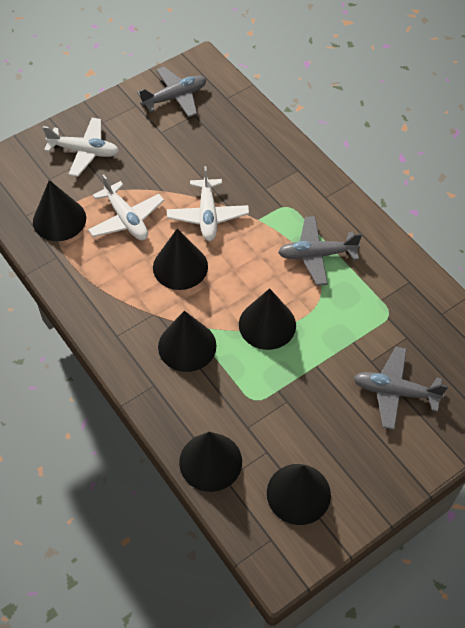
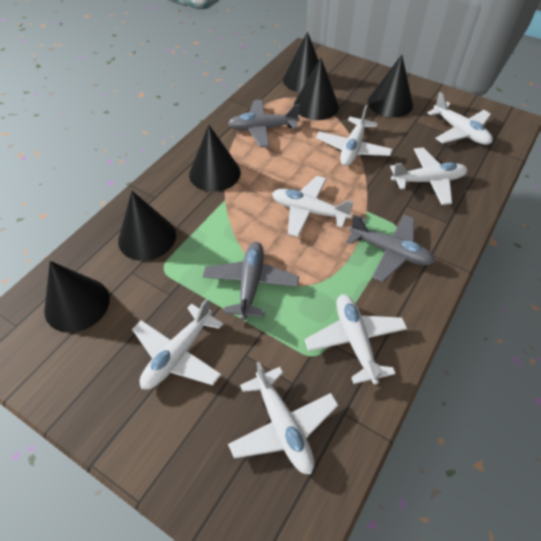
white plane: [43,118,119,177] [88,175,164,240] [167,166,249,241] = 3 -> [132,298,223,389] [228,362,338,475] [272,176,354,237] [305,294,407,385] [316,105,393,166] [390,148,467,205] [427,92,493,145] = 7

